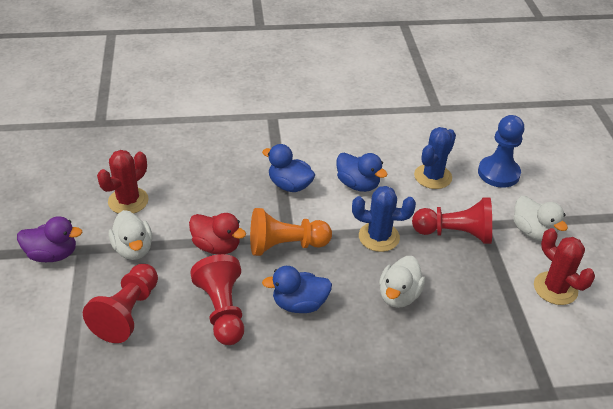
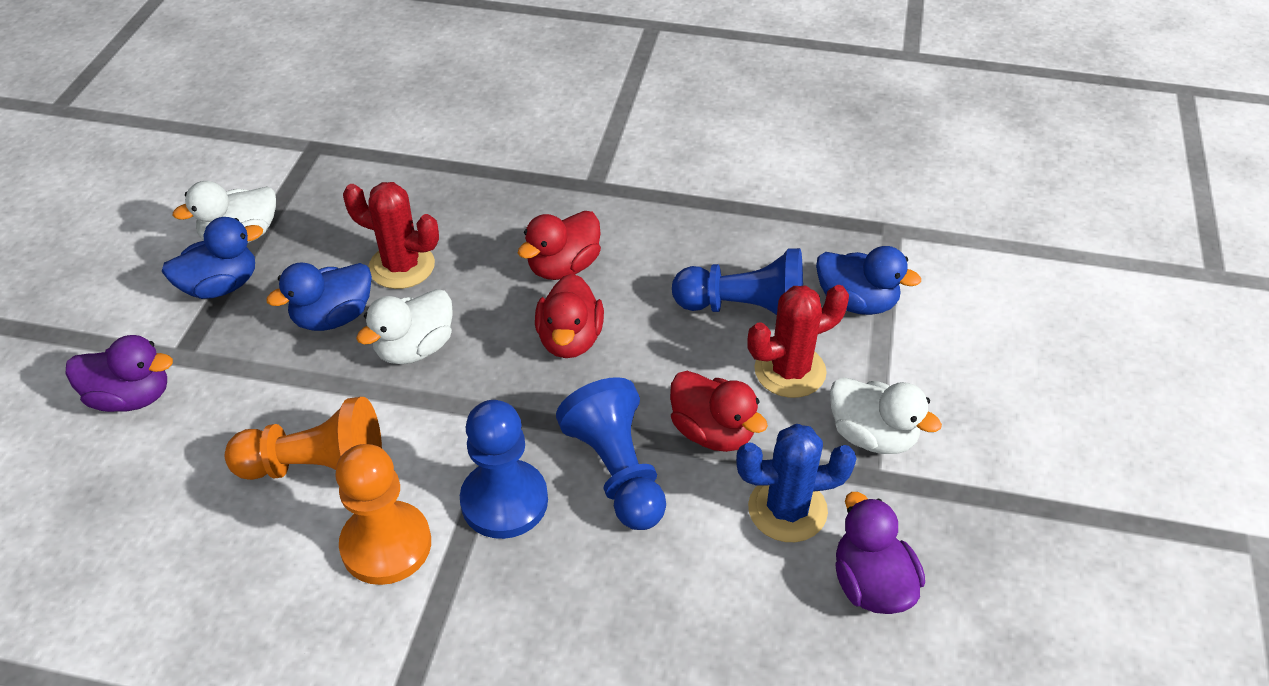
blue cactus: [352,186,416,252] [414,127,456,189] = 2 -> [736,423,857,542] = 1
blue pawn: [478,115,524,188] = 1 -> [460,400,548,539] [556,377,666,530] [672,248,803,315] = 3
orange pawn: [250,208,332,256] = 1 -> [225,397,382,480] [335,444,431,585] = 2
purple duck: [17,216,83,262] = 1 -> [66,335,173,412] [835,492,925,614] = 2
red duck: [189,213,246,255] = 1 -> [518,211,601,280] [535,274,604,358] [670,371,768,452] = 3
red pawn: [83,264,158,343] [190,254,244,345] [412,197,492,244] = 3 -> none = 0

